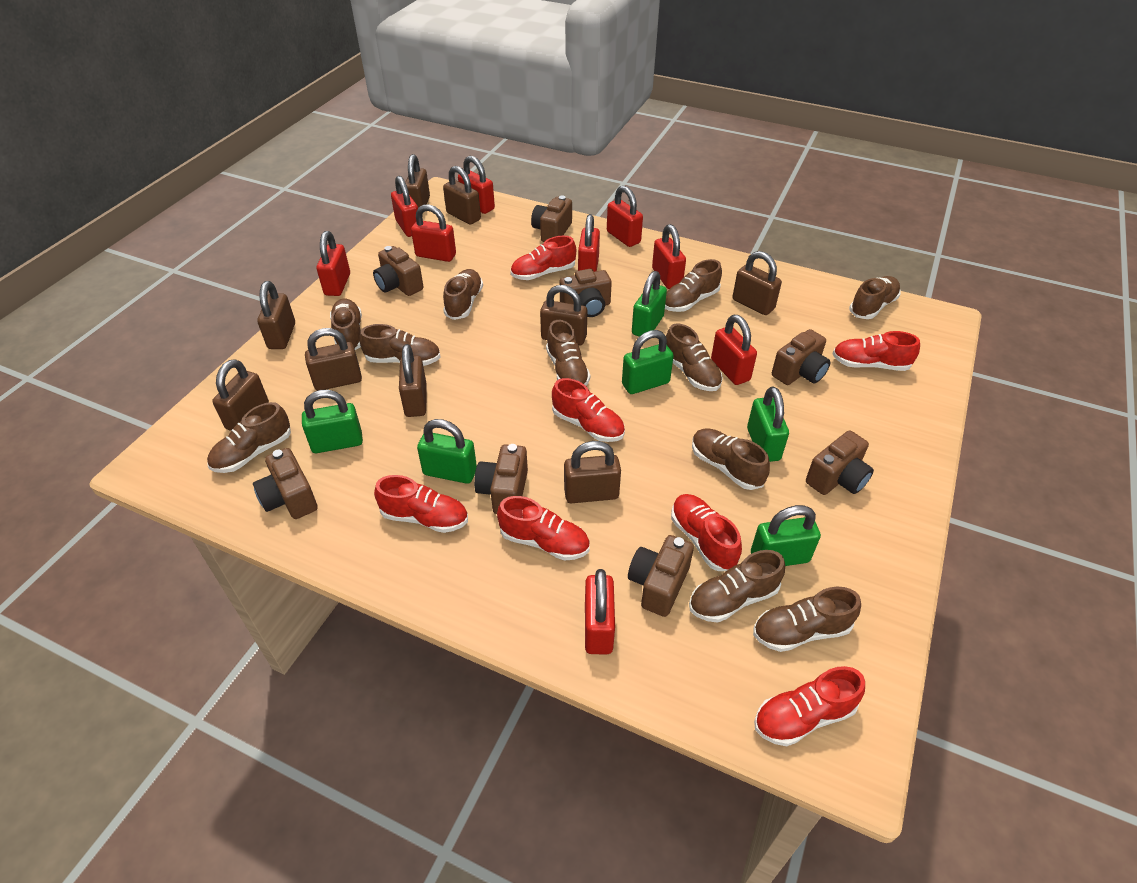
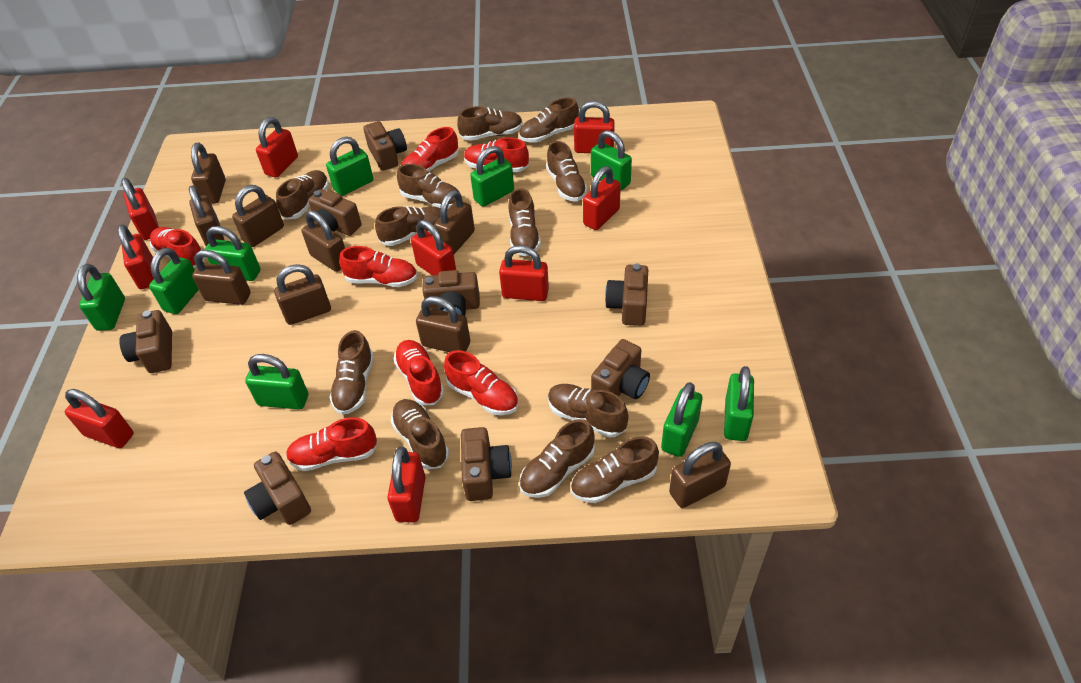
brown shoe: [207,402,291,473] [330,299,362,350] [360,324,441,366] [443,269,483,320] [546,320,590,386] [665,259,722,312] [666,323,723,391] [689,550,785,623] [692,428,770,490] [753,587,861,652] [849,276,901,319] = 11 -> [276,170,329,220] [329,330,374,415] [375,206,440,246] [391,399,449,469] [397,164,460,208] [457,106,523,141] [509,188,541,256] [519,98,579,143] [519,419,595,498] [546,141,587,201] [548,384,629,438] [571,436,659,503] = 12
green padlock: [302,390,363,453] [417,419,477,484] [622,330,674,394] [632,271,667,337] [747,387,789,462] [751,505,821,566] = 6 -> [77,264,125,331] [149,248,199,314] [204,226,260,281] [245,354,308,409] [326,137,373,196] [470,146,514,207] [591,130,632,191] [661,382,703,457] [724,366,754,441] = 9

